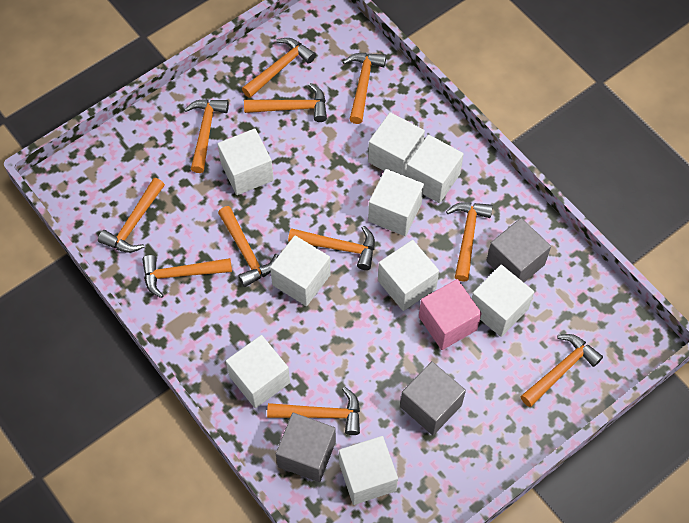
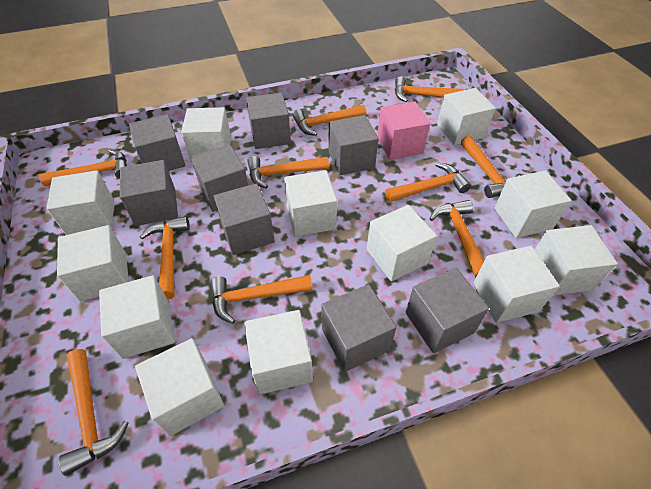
grey cube: [276,413,336,482] [400,361,466,435] [486,218,551,282] = 3 -> [120,160,178,226] [129,114,186,171] [191,144,248,212] [214,183,275,255] [246,93,291,149] [321,284,397,372] [328,115,379,175] [406,268,489,353] = 8
orange hammer: [98,178,165,253] [142,255,232,298] [184,99,229,173] [218,206,279,287] [242,38,316,98] [244,83,327,122] [267,387,360,435] [288,226,375,270] [343,53,386,124] [446,202,493,282] [521,334,603,407] = 11 -> [39,149,127,187] [59,349,129,476] [140,216,190,299] [210,275,313,324] [247,156,329,189] [292,105,366,136] [385,163,471,202] [395,76,464,102] [429,200,484,278] [461,136,521,198] = 10
white cube: [218,129,274,195] [226,335,290,408] [270,235,330,306] [339,436,398,505] [368,112,425,176] [368,169,424,236] [378,240,439,311] [406,135,464,203] [472,265,534,337] = 9 -> [46,170,114,235] [57,225,129,302] [99,275,175,359] [135,338,224,436] [181,107,231,162] [244,310,313,395] [284,170,337,237] [367,205,437,282] [437,88,496,145] [473,246,560,323] [494,171,571,238] [535,225,617,296] = 12

